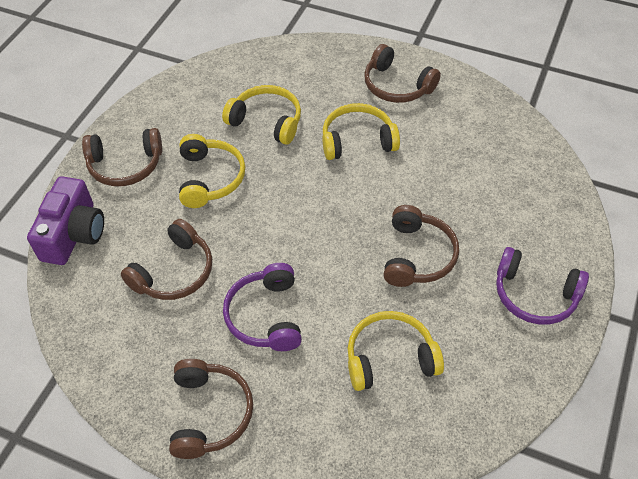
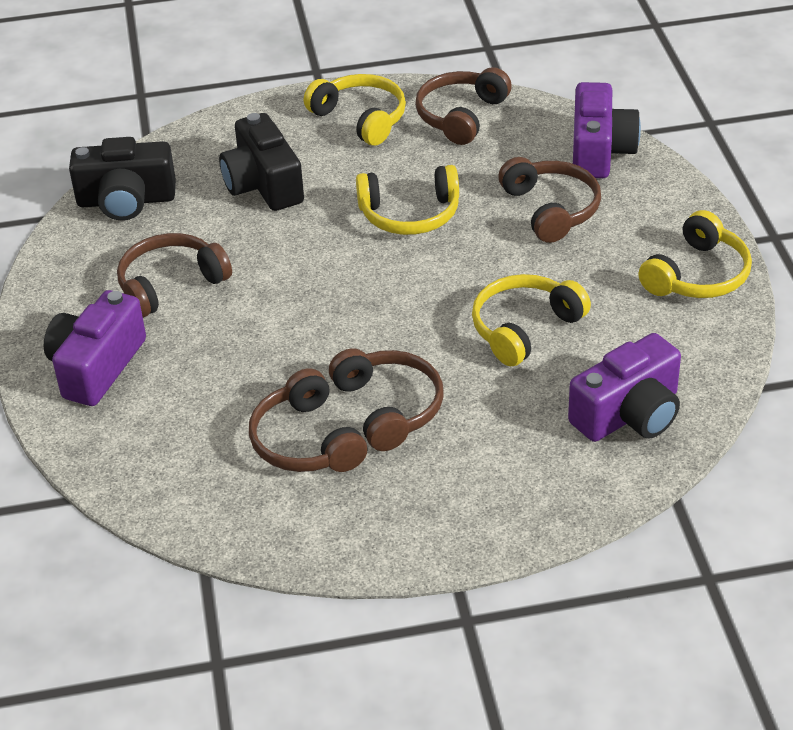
black camera: none = 0 -> [69,137,176,220] [219,113,304,211] = 2
purple camera: [27,176,104,265] = 1 -> [44,290,146,406] [568,333,681,442] [573,82,641,178] = 3
purple headphones: [223,263,302,351] [496,247,589,325] = 2 -> none = 0

